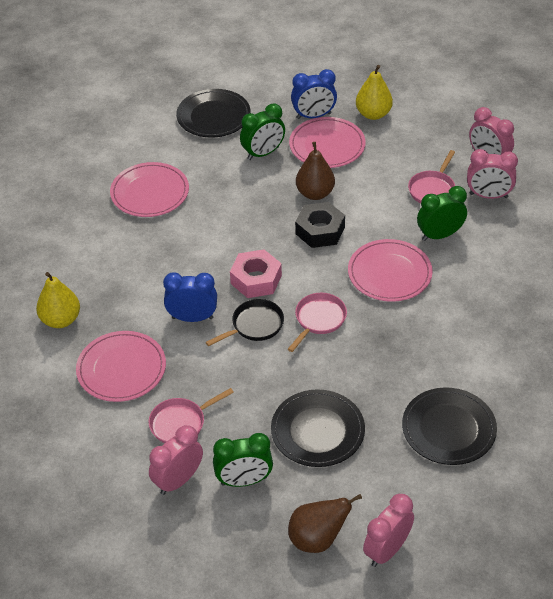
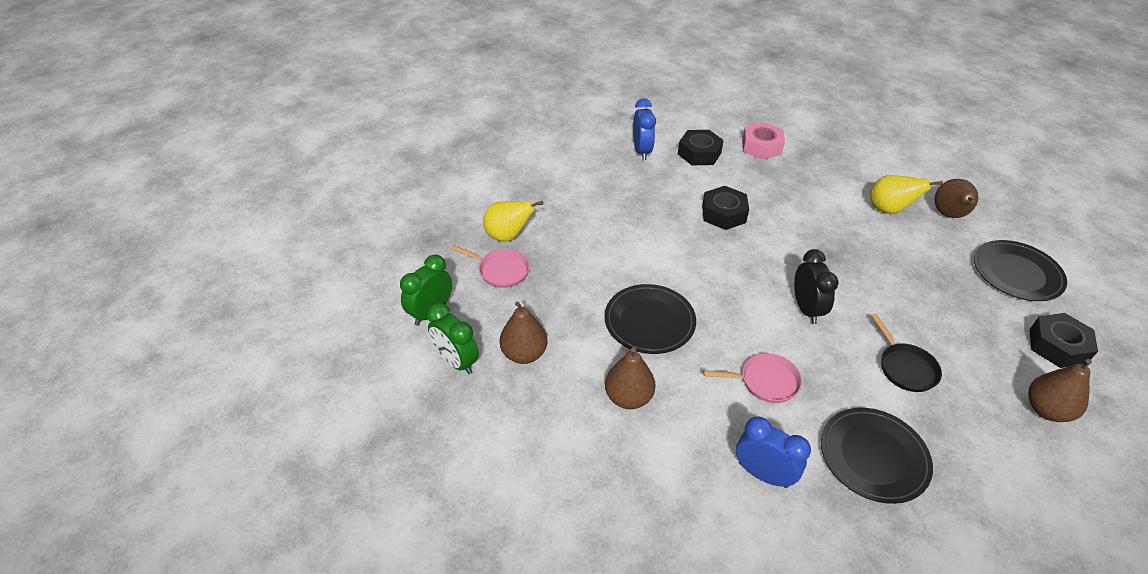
black clock: none = 0 -> [794,249,838,324] = 1
black nut: [295,202,345,248] = 1 -> [678,130,724,165] [702,186,749,230] [1029,313,1098,368] = 3
brown pear: [288,494,362,553] [296,142,335,200] = 2 -> [499,301,548,364] [605,347,656,409] [934,179,978,218] [1028,359,1092,422] = 4
green clock: [213,433,273,487] [240,104,285,160] [417,186,467,241] = 3 -> [400,254,452,325] [427,303,479,374] = 2
pink clock: [149,425,203,495] [363,494,414,567] [467,149,518,199] [469,107,514,155] = 4 -> none = 0
pink pan: [149,388,234,443] [288,293,347,352] [408,150,455,203] = 3 -> [451,245,530,288] [703,353,802,403] = 2
pink plate: [76,331,166,402] [110,162,189,217] [289,117,366,168] [348,239,433,302] = 4 -> none = 0

